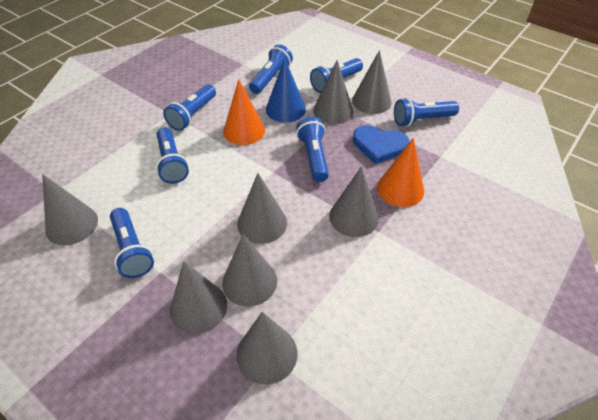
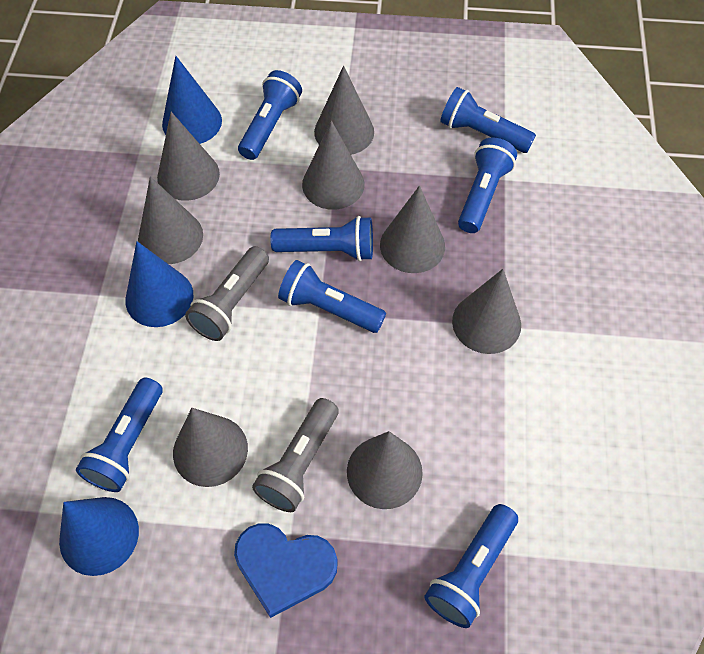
blue cone: [266,58,306,123] = 1 -> [59,497,139,576] [125,241,194,327] [162,56,222,144] = 3
grey flashlight: none = 0 -> [185,246,269,341] [252,398,339,512] = 2
orange cone: [223,79,265,145] [377,138,424,207] = 2 -> none = 0

